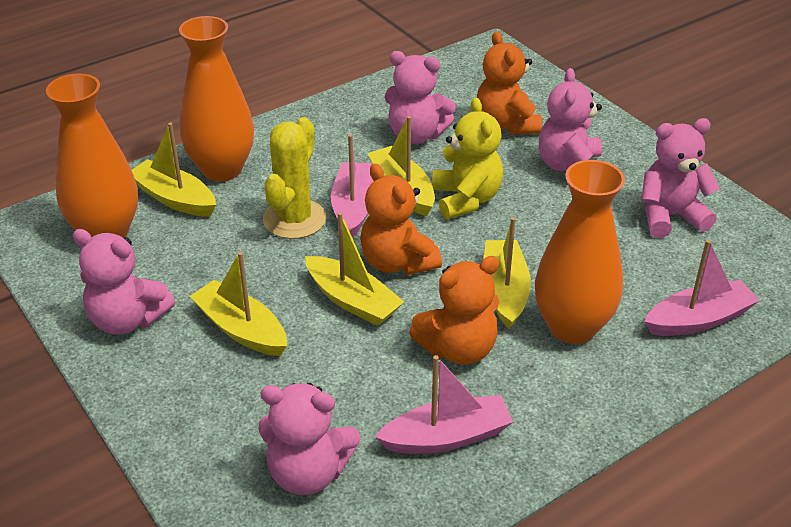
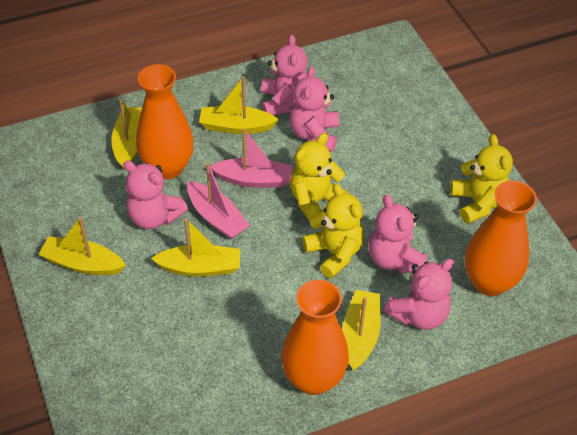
orange teddy bear: [360,163,442,275] [409,256,499,365] [477,31,542,135] = 3 -> none = 0
pink boat: [331,134,374,238] [375,355,513,454] [644,240,760,336] = 3 -> [187,162,250,239] [210,128,292,188] = 2
yellow cactus: [263,117,326,239] = 1 -> none = 0
yellow teddy bear: [432,98,503,219] = 1 -> [290,133,349,220] [302,184,364,279] [450,134,513,224] = 3

